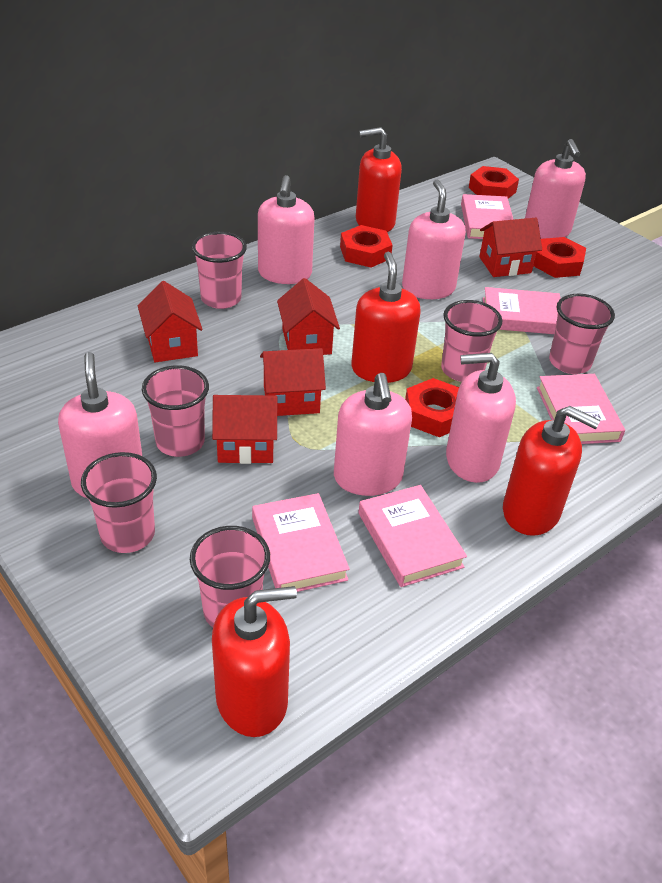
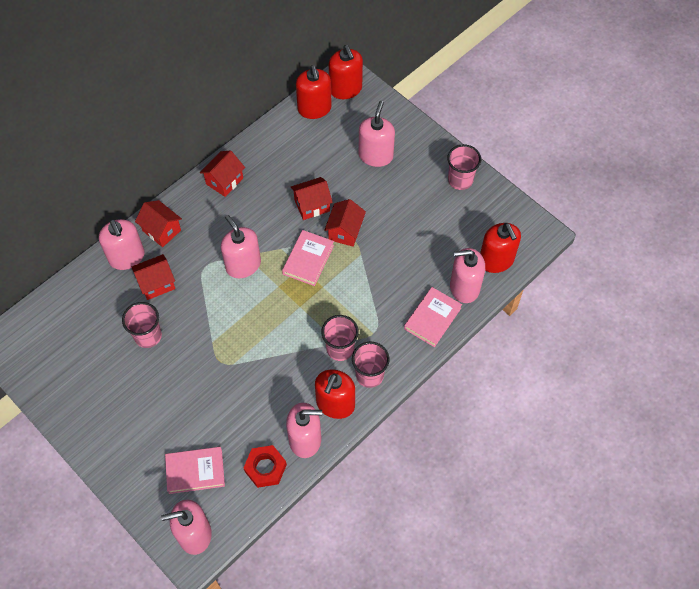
pink book: [252,493,350,592] [358,485,467,587] [461,194,514,239] [483,287,561,334] [537,374,625,444] = 5 -> [165,447,225,494] [282,230,334,286] [404,287,462,347] = 3
pink cup: [81,452,157,553] [142,365,209,457] [190,526,270,627] [192,232,247,309] [441,300,502,382] [549,294,615,374] = 6 -> [122,302,162,348] [321,315,359,361] [352,342,390,388] [447,144,481,190] = 4
red nut: [340,225,392,267] [405,378,459,437] [469,166,519,198] [533,237,586,278] = 4 -> [244,445,287,488] = 1

